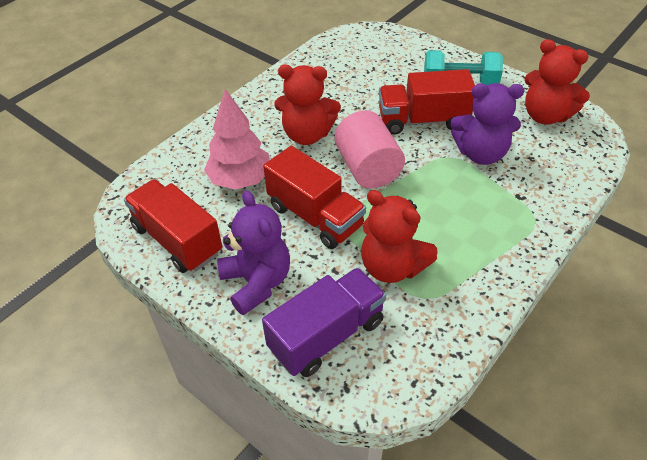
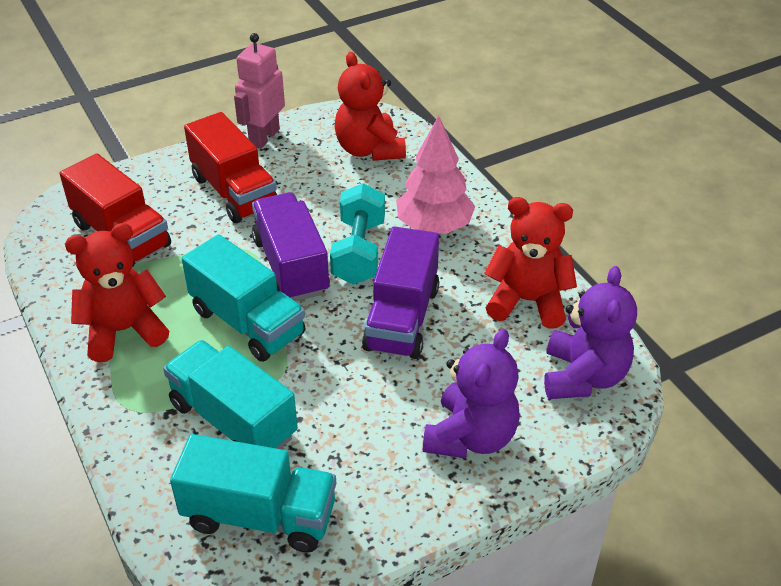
pink cylinder: [335,110,405,188] = 1 -> none = 0
pink robot: none = 0 -> [234,33,285,149] = 1
purple truck: [262,268,386,377] = 1 -> [252,192,330,301] [362,226,439,359] = 2
red truck: [124,179,222,273] [263,146,366,249] [379,69,475,135] = 3 -> [60,154,171,267] [184,112,277,223] = 2
turquoise truck: none = 0 -> [163,340,298,449] [170,434,336,553] [182,234,305,362] = 3

